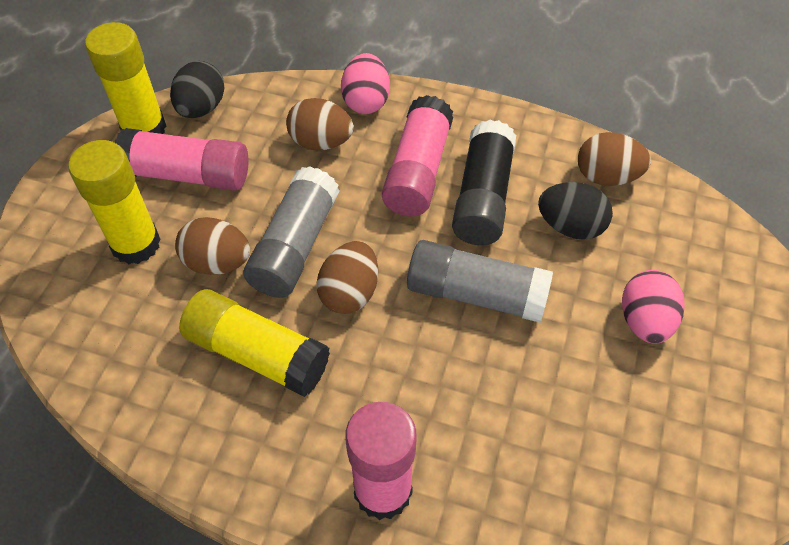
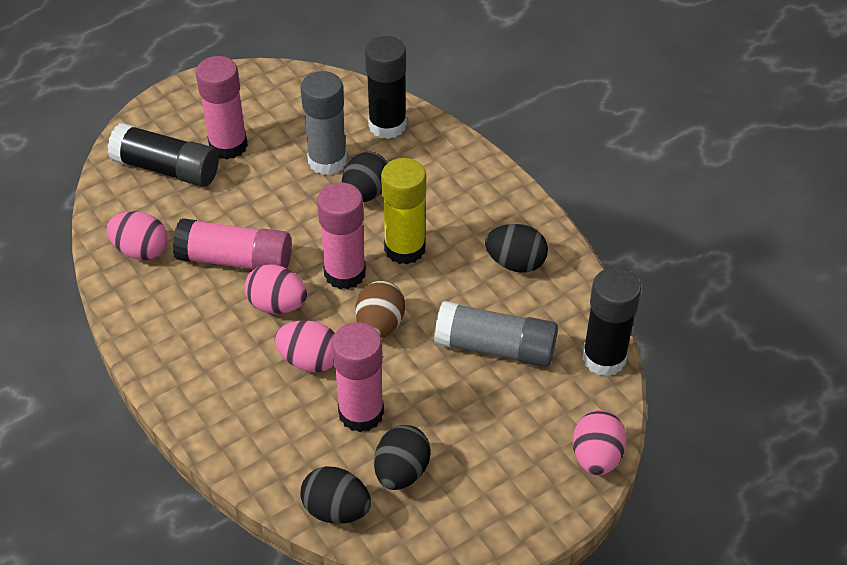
black egg: [170,61,225,118] [538,182,613,240] = 2 -> [301,466,371,524] [342,152,387,202] [374,425,431,490] [485,224,548,273] = 4
black glue stick: [452,120,516,245] = 1 -> [108,123,219,187] [365,36,407,139] [582,267,641,377] = 3
brown egg: [175,217,250,275] [286,98,354,150] [316,241,378,314] [578,132,651,186] = 4 -> [355,281,405,338] = 1
pink egg: [341,53,390,114] [622,270,685,344] = 2 -> [106,211,167,260] [244,264,307,314] [275,320,335,373] [573,410,627,476] = 4
pink glue stick: [115,128,248,191] [345,402,417,520] [382,95,453,216] = 3 -> [173,218,292,269] [196,56,248,159] [317,182,366,289] [332,322,384,432] = 4
yellow glue stick: [68,140,161,265] [85,22,166,134] [179,289,330,397] = 3 -> [381,158,426,265] = 1

